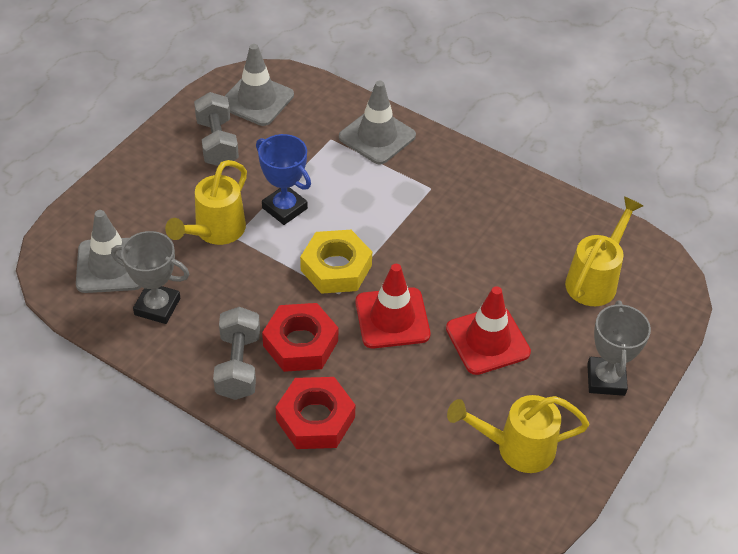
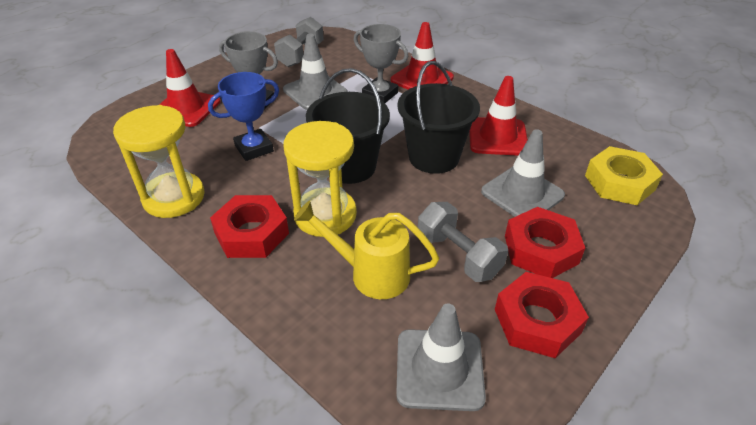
black bucket: none = 0 -> [306,68,390,184] [397,61,480,174] = 2
red nut: [262,303,338,372] [275,377,356,449] = 2 -> [210,195,289,258] [495,272,589,358] [505,207,585,278] = 3
red traffic cone: [355,264,430,348] [446,286,531,375] = 2 -> [159,49,220,127] [391,22,454,90] [469,76,528,156] = 3
yellow hourglass: none = 0 -> [113,105,205,218] [283,121,357,237] = 2
yellow watering can: [165,160,247,245] [447,395,590,473] [565,197,643,306] = 3 -> [294,201,439,299] = 1

